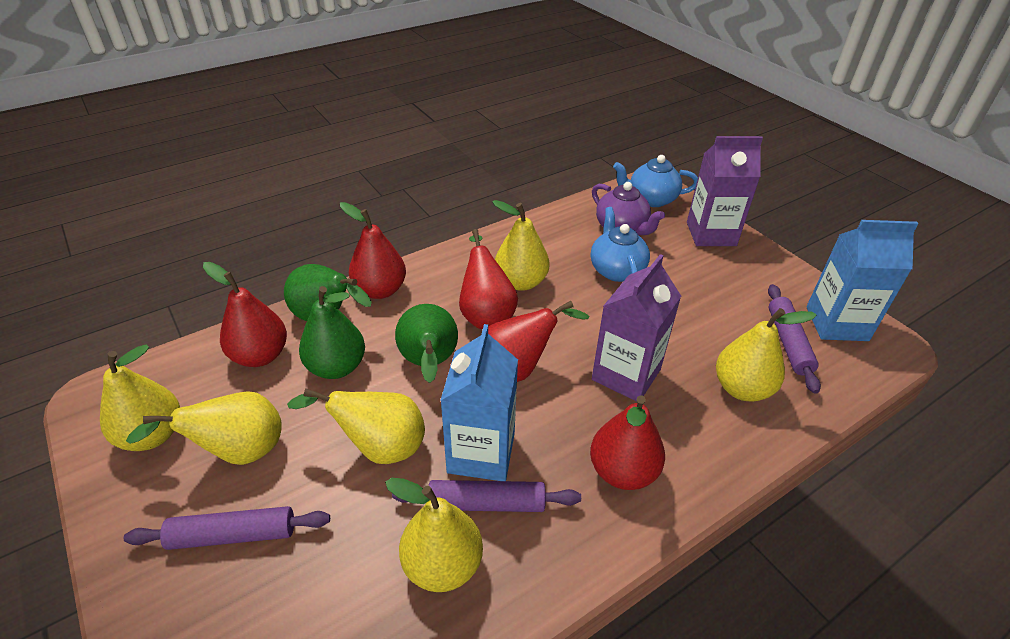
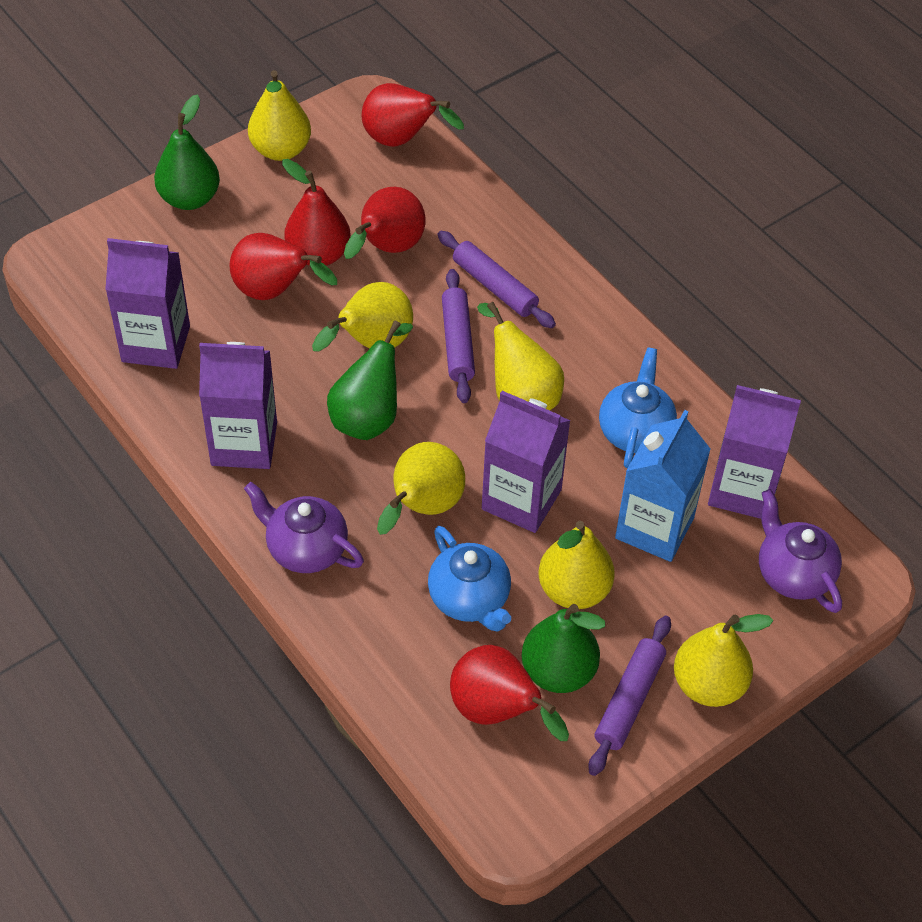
blue carton: [440,324,518,481] [806,220,918,341] = 2 -> [615,410,711,562] = 1
purple carton: [592,254,681,402] [687,136,763,246] = 2 -> [105,238,190,369] [199,342,277,469] [482,391,571,533] [708,385,801,519] = 4
purple teapot: [592,182,665,235] = 1 -> [244,482,364,573] [759,489,842,613] = 2

